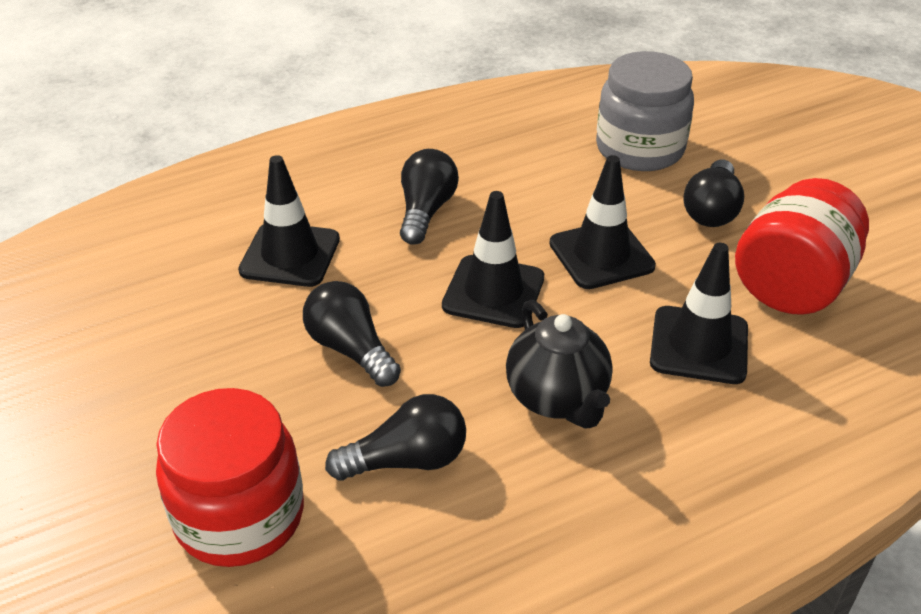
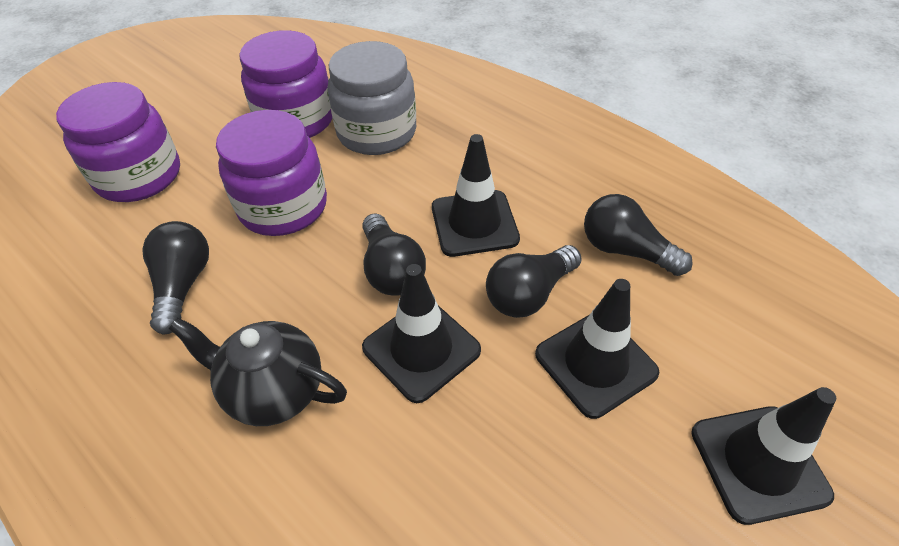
purple jar: none = 0 -> [56,82,180,202] [216,110,327,236] [239,30,332,138] = 3
red jar: [156,388,304,567] [735,178,869,315] = 2 -> none = 0

